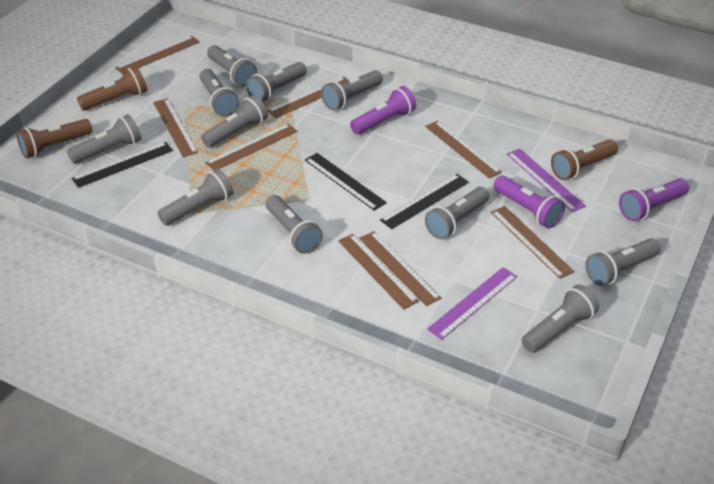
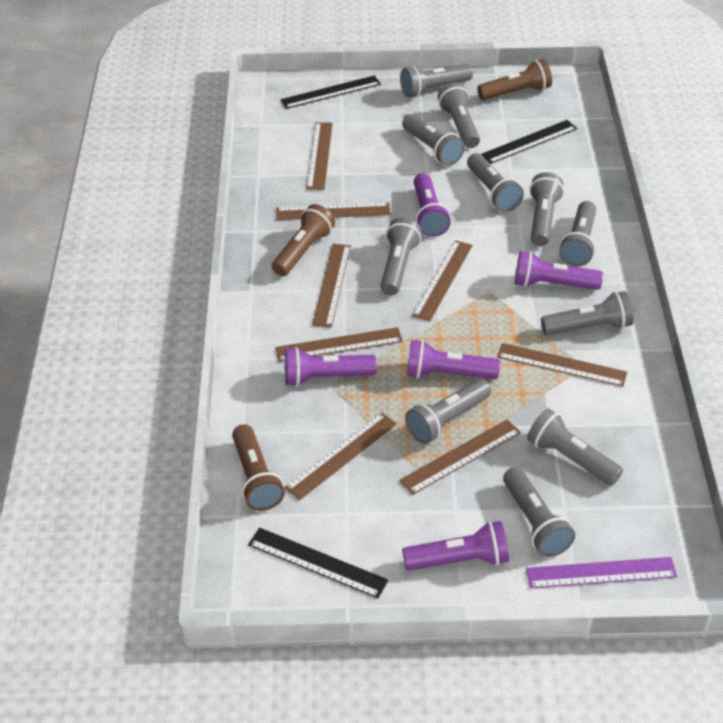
purple flashlight: [350,86,416,135] [494,176,565,229] [619,179,689,221] = 3 -> [284,347,377,387] [402,521,509,571] [407,340,500,379] [414,173,451,237] [515,251,603,290] = 5
purple ruler: [427,267,517,340] [507,148,586,212] = 2 -> [526,557,677,589] = 1

